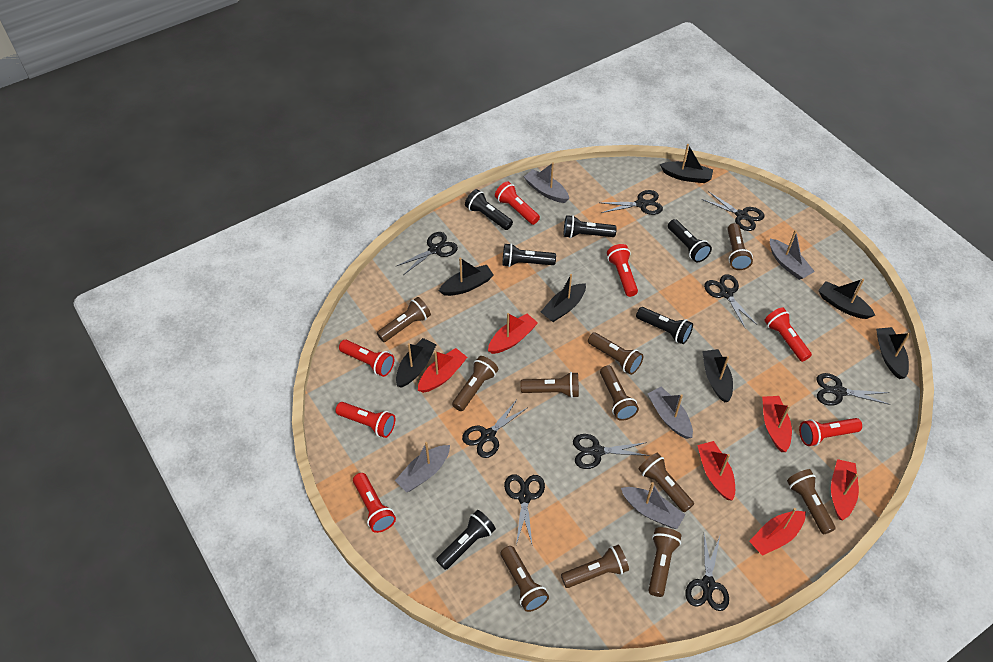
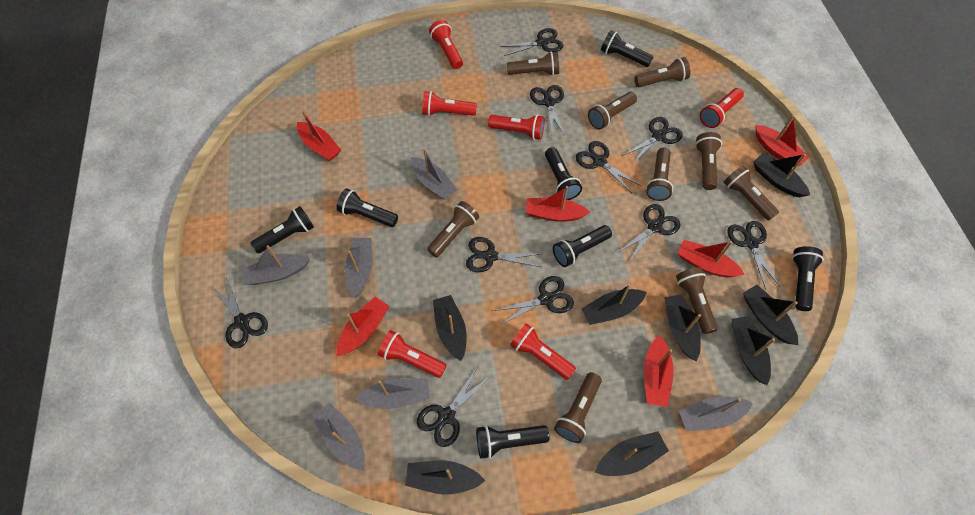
black boat: [396,338,437,388] [439,258,494,296] [541,274,586,322] [660,144,713,183] [702,349,733,403] [818,279,875,319] [876,327,910,379] = 7 -> [405,460,485,495] [433,295,467,361] [581,284,647,325] [595,431,669,476] [664,294,701,361] [732,316,776,385] [743,285,798,345] [753,153,810,197] = 8
black flashlight: [436,510,496,570] [465,189,513,230] [503,243,556,267] [564,215,617,238] [636,307,693,344] [668,219,712,262] = 6 -> [251,206,314,253] [336,189,398,227] [476,425,549,459] [545,147,582,200] [553,225,612,267] [601,30,653,67] [792,246,824,311] = 7
black scissors: [395,232,458,275] [462,400,528,458] [504,474,545,545] [573,434,649,469] [600,190,663,215] [685,534,729,611] [701,191,764,231] [704,274,757,329] [817,373,891,406] = 9 -> [212,278,268,348] [417,366,490,447] [466,237,541,272] [494,276,574,325] [500,28,563,56] [530,85,565,136] [576,141,641,193] [617,204,680,261] [622,117,682,165] [727,221,780,290] = 10
brown flashlight: [377,297,431,342] [452,356,498,411] [501,546,549,612] [521,372,579,398] [561,545,629,588] [588,332,643,375] [600,365,639,421] [639,453,694,512] [648,527,681,597] [727,223,753,270] [787,469,836,535] = 11 -> [427,201,479,258] [507,51,559,76] [554,372,602,443] [588,92,637,130] [634,57,690,87] [646,147,673,201] [676,267,718,334] [695,132,722,190] [724,166,779,221] = 9
grey boat: [395,442,450,492] [524,162,569,203] [621,482,685,529] [648,387,693,439] [770,230,815,280] = 5 -> [242,245,310,285] [313,403,365,470] [345,238,372,298] [355,378,430,409] [411,149,457,200] [679,396,753,431] = 6
red flashlight: [336,402,395,438] [339,340,394,377] [353,473,396,533] [495,181,540,225] [607,244,638,297] [764,307,812,362] [799,418,862,446] = 7 -> [378,330,447,378] [422,91,477,116] [429,20,463,69] [488,115,545,140] [510,323,576,380] [700,88,744,128] = 6

